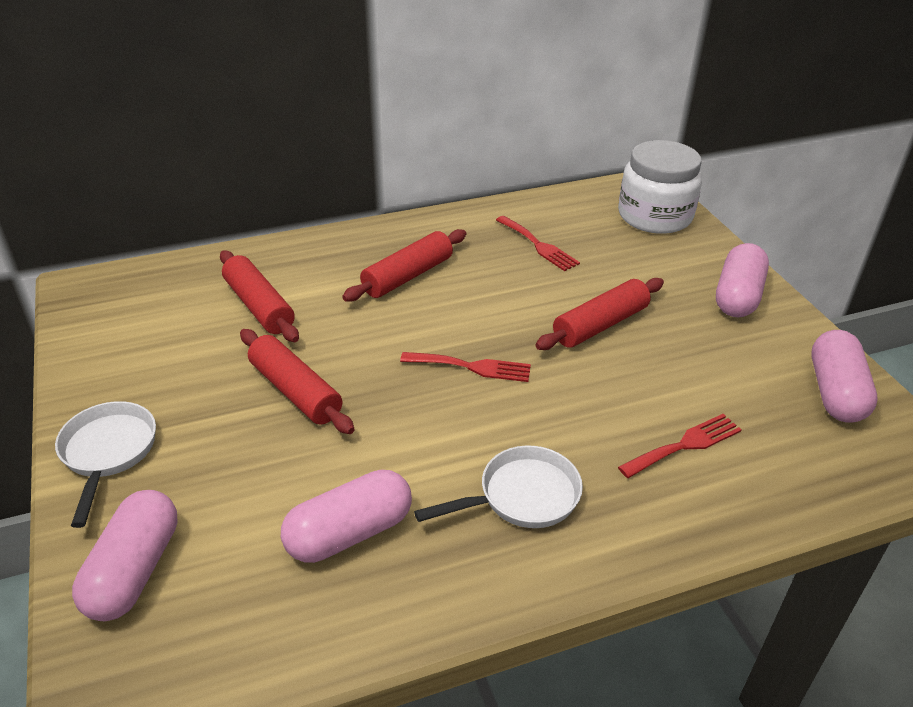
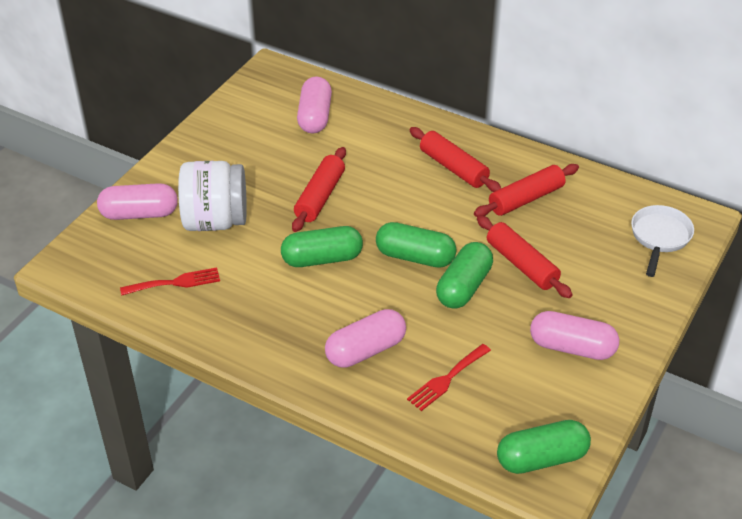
green capsule: none = 0 -> [281,226,363,267] [376,222,457,268] [436,242,493,309] [497,420,591,474] = 4
red fork: [400,352,531,382] [496,216,580,271] [618,414,742,478] = 3 -> [120,267,220,296] [407,344,491,411] = 2
white pan: [55,401,156,528] [414,445,583,528] = 2 -> [631,205,694,277] = 1

